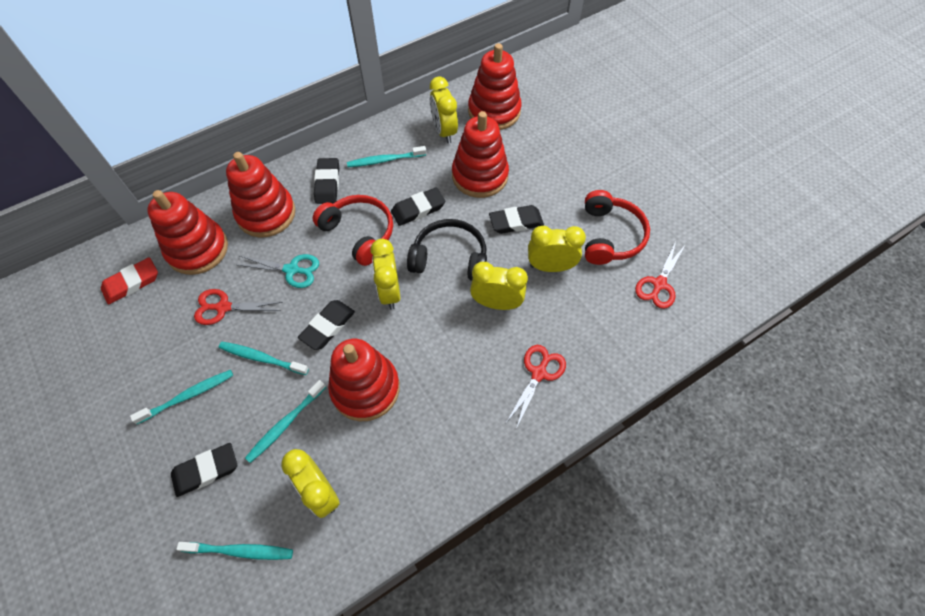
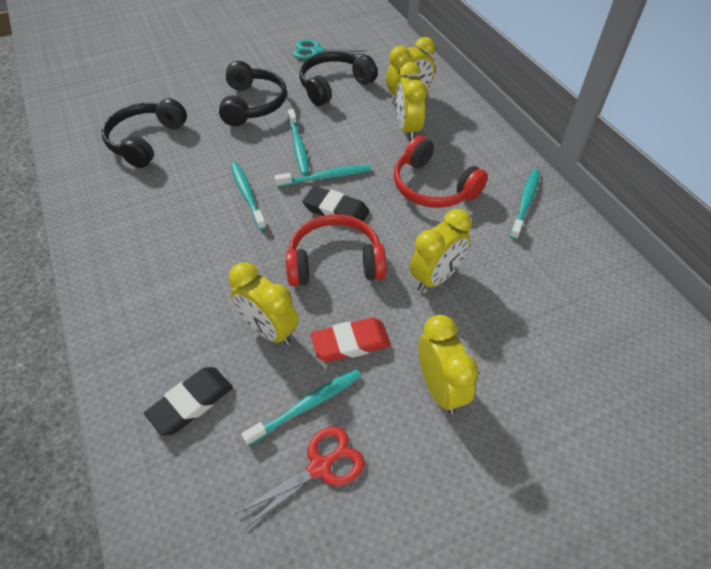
black eraser: [171,443,237,497] [298,300,355,350] [314,158,339,204] [391,187,445,226] [489,205,544,234] = 5 -> [144,367,233,436] [303,186,370,222] = 2
black headphones: [407,219,487,281] = 1 -> [102,98,187,168] [219,61,287,126] [299,51,378,106] = 3
red scissors: [194,289,282,325] [506,345,566,429] [635,242,686,309] = 3 -> [235,426,365,529] = 1
red stacking toy: [147,190,228,275] [226,152,295,238] [328,339,400,421] [452,111,509,198] [468,43,522,130] = 5 -> none = 0

